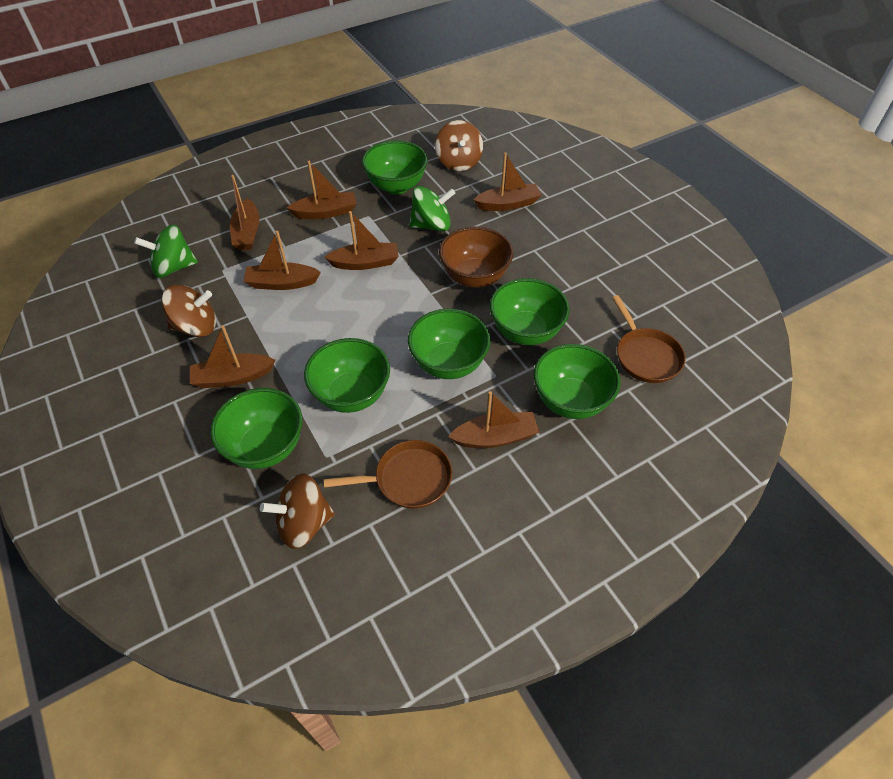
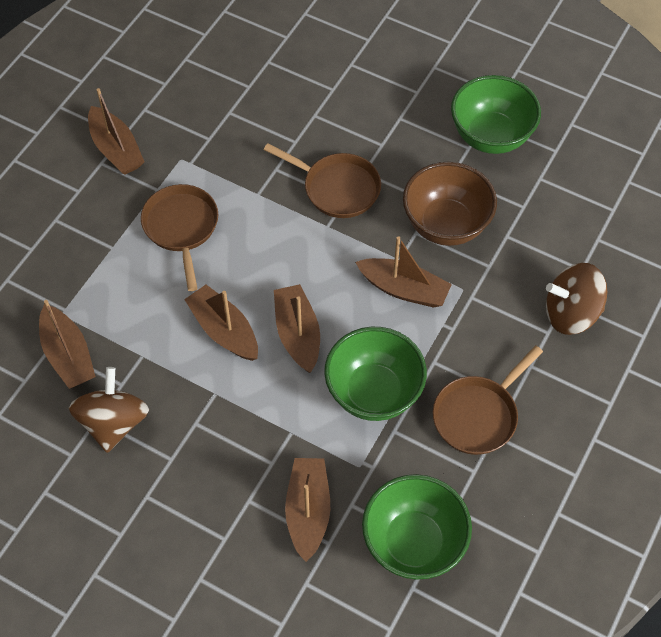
brown boat: [190,326,275,388] [230,175,260,250] [243,231,321,290] [287,161,357,219] [324,211,399,270] [448,391,539,448] [473,152,541,211] = 7 -> [39,300,96,389] [88,88,144,175] [184,285,258,361] [274,284,320,373] [285,458,330,562] [355,236,452,308] = 6
brown pan: [324,440,452,509] [612,295,686,383] = 2 -> [141,184,218,291] [264,143,381,218] [433,345,543,455] = 3
brown spinning top: [161,285,216,337] [260,474,335,549] [435,120,483,171] = 3 -> [69,367,149,453] [546,263,607,335] = 2
green bowl: [210,388,303,469] [304,338,390,413] [362,140,428,194] [408,309,490,379] [490,278,570,345] [534,344,621,419] = 6 -> [324,327,427,421] [362,474,472,580] [451,75,541,154] = 3
green spinning top: [134,225,198,278] [409,186,455,231] = 2 -> none = 0

